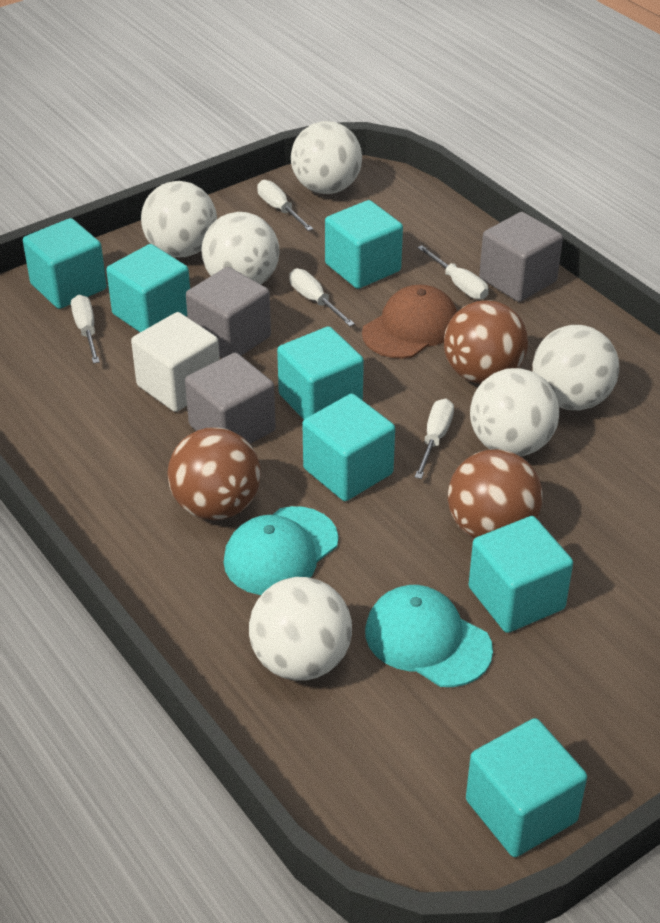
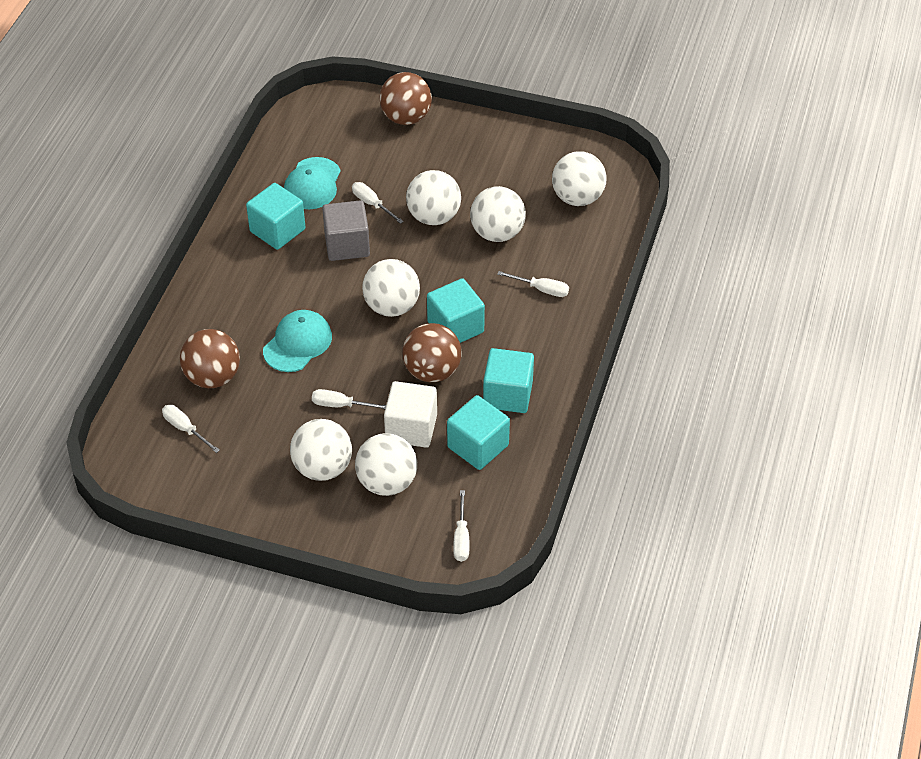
brown cap: [362,285,457,359] = 1 -> none = 0
grey cube: [185,352,276,444] [186,267,271,358] [479,212,563,302] = 3 -> [322,200,370,261] = 1
turquoise cube: [23,218,107,309] [106,244,190,332] [277,326,364,420] [302,394,395,501] [325,200,403,289] [466,718,587,857] [468,516,573,633] = 7 -> [246,183,305,250] [427,278,485,343] [447,395,510,470] [483,348,534,413] = 4

